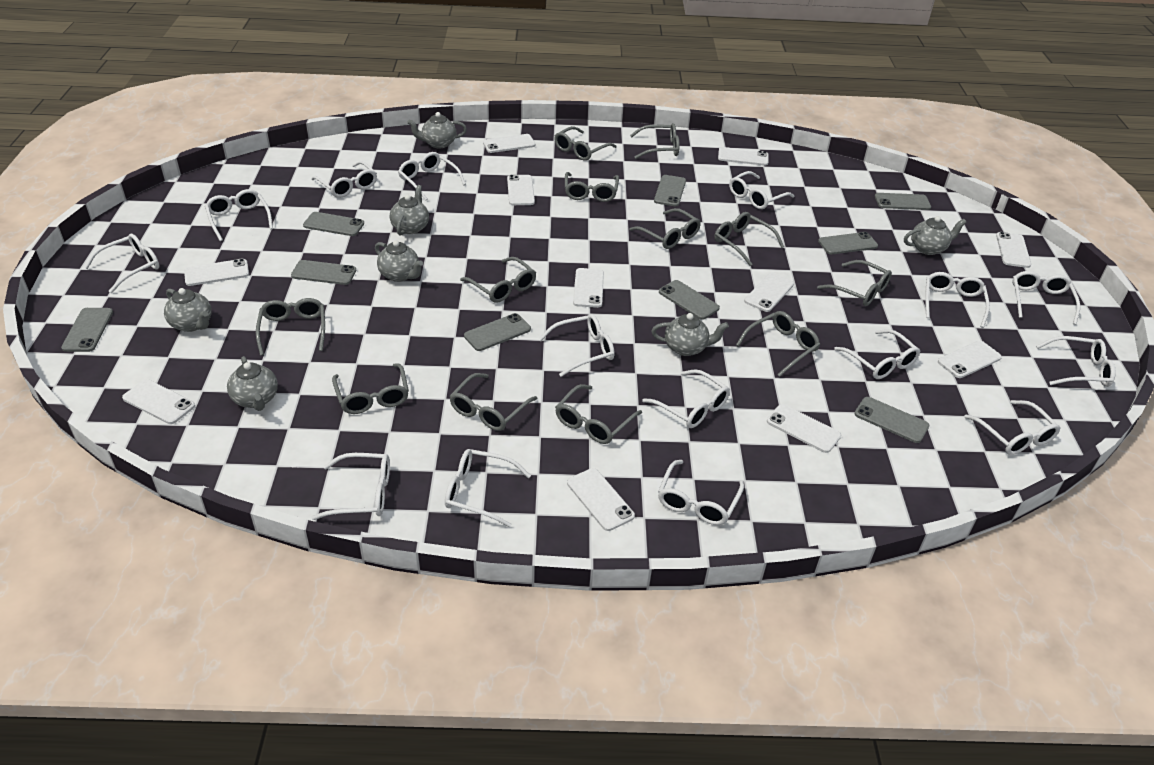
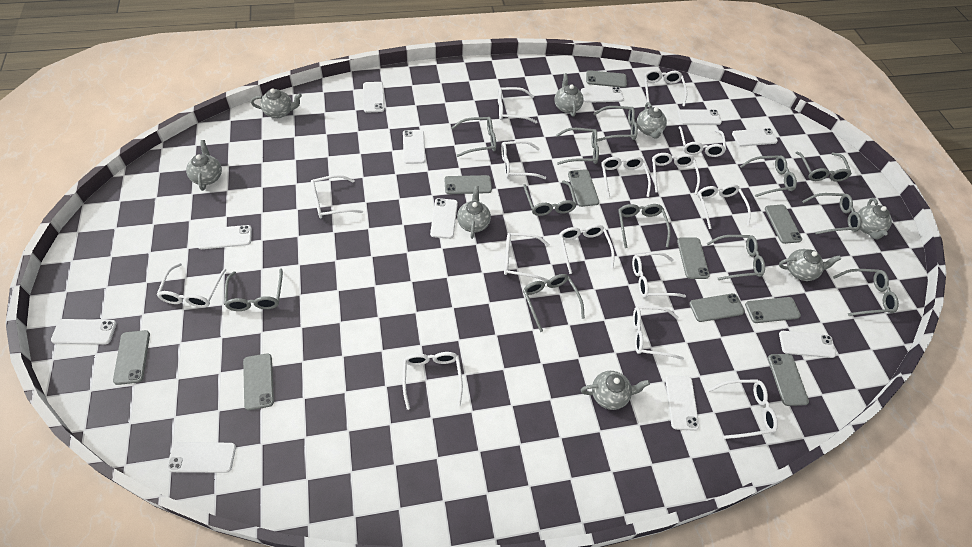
grey phone: [61,308,113,352] [291,260,356,285] [303,212,364,236] [464,313,531,351] [654,175,686,206] [659,280,720,320] [818,232,878,255] [854,397,929,443] [875,193,931,210] = 9 -> [113,330,150,385] [243,353,274,410] [444,175,492,194] [568,169,599,207] [586,70,627,88] [677,237,710,279] [689,293,745,322] [745,297,801,323] [765,205,802,244] [768,354,809,406] = 10
grey teapot: [164,288,212,332] [227,356,278,411] [375,240,423,282] [390,185,429,236] [407,112,467,148] [651,313,729,356] [904,216,967,255] = 7 -> [186,140,222,191] [251,88,302,118] [457,186,491,239] [554,73,584,117] [581,371,650,410] [637,102,667,139] [779,249,841,281] [858,198,892,240] = 8

